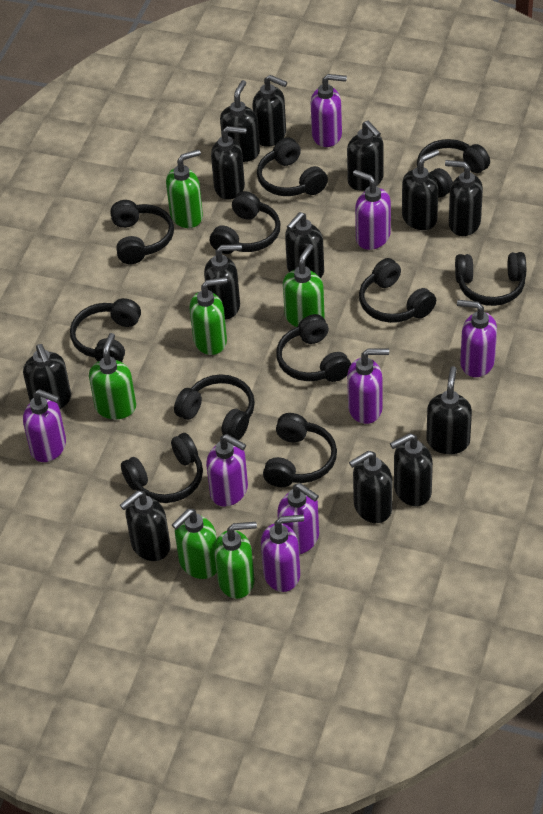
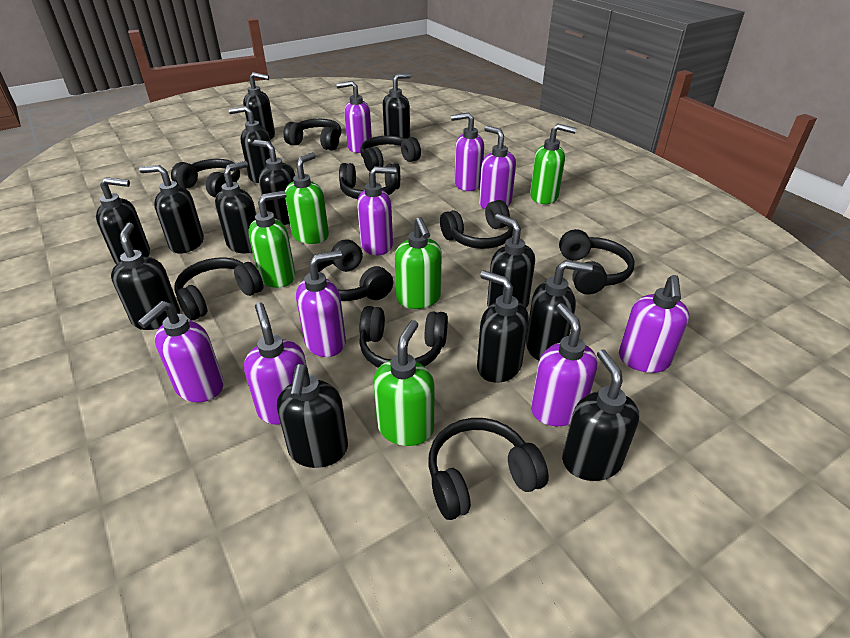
black headphones: [70,298,141,362] [110,200,174,264] [121,433,203,503] [174,374,255,440] [210,191,280,254] [257,137,328,196] [263,413,337,487] [276,314,351,382] [359,258,436,323] [417,139,490,197] [455,252,526,306] = 11 -> [171,159,240,197] [174,257,263,321] [284,119,341,151] [317,240,393,301] [339,163,400,199] [359,306,448,368] [360,135,421,171] [428,418,549,520] [440,200,513,249] [559,229,635,295] = 10
green soap dispenser: [89,333,136,419] [166,149,203,228] [172,509,217,579] [190,277,227,355] [214,522,257,599] [283,244,325,327] = 6 -> [248,191,295,288] [285,152,329,244] [373,320,435,446] [395,217,442,309] [530,124,577,204] = 5
purple soap dispenser: [23,389,66,462] [206,434,248,507] [261,515,304,592] [277,483,319,554] [311,74,347,147] [347,349,389,424] [353,170,391,250] [457,300,497,377] = 8 -> [138,301,224,402] [244,302,307,425] [296,250,346,357] [337,81,372,153] [357,166,396,255] [451,112,484,191] [479,126,516,209] [531,303,598,426] [619,275,689,373] = 9

